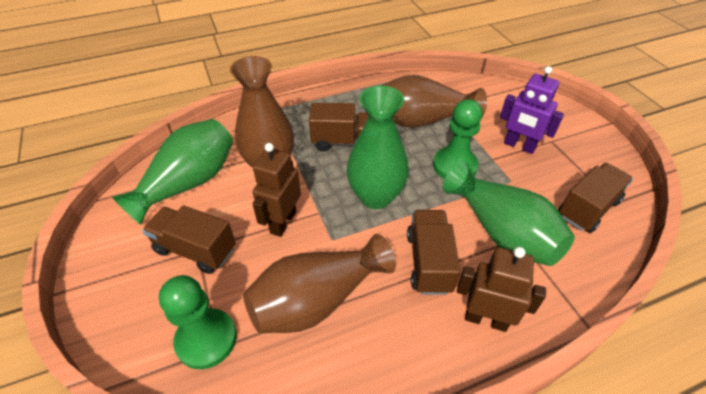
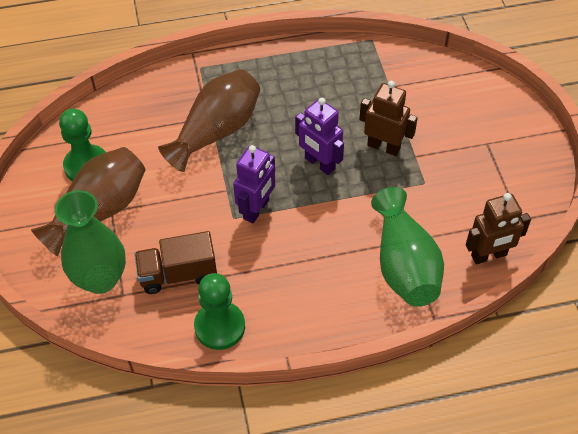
brown truck: [142,206,236,274] [309,103,368,152] [407,210,461,295] [558,163,633,233] = 4 -> [134,231,217,294] = 1
brown vase: [230,56,294,168] [243,234,396,333] [380,75,487,128] = 3 -> [31,147,145,256] [158,69,260,172] = 2
green vase: [112,119,233,225] [347,86,409,209] [443,162,575,266] = 3 -> [55,190,126,294] [371,187,444,307] = 2
purple robot: [500,66,564,154] = 1 -> [233,145,275,223] [295,98,344,175] = 2

